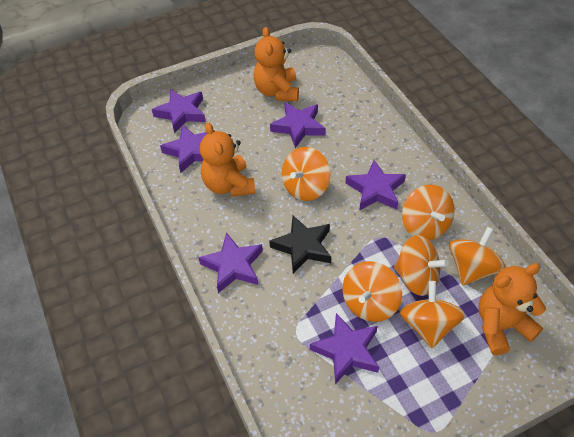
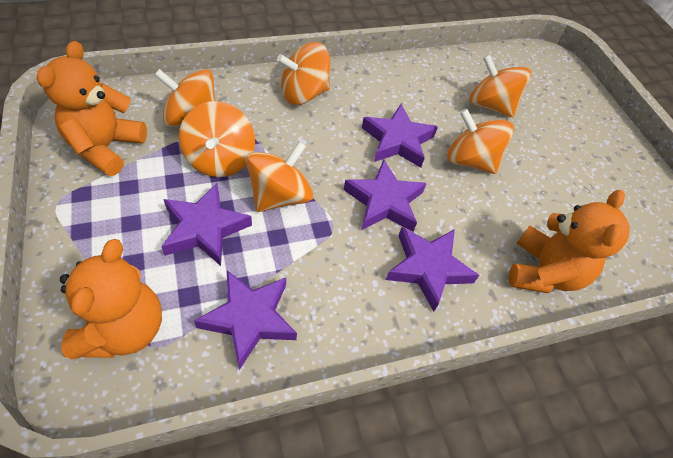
black star: [269,215,331,274] = 1 -> none = 0
purple star: [152,89,206,134] [160,124,215,173] [198,232,263,293] [270,102,326,148] [310,313,379,384] [345,160,406,211] = 6 -> [161,183,252,266] [194,270,297,370] [343,160,427,232] [362,104,438,168] [386,227,479,312] = 5

